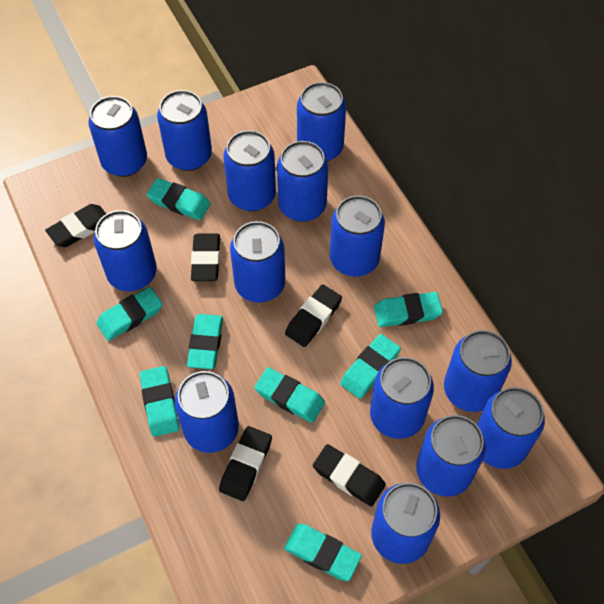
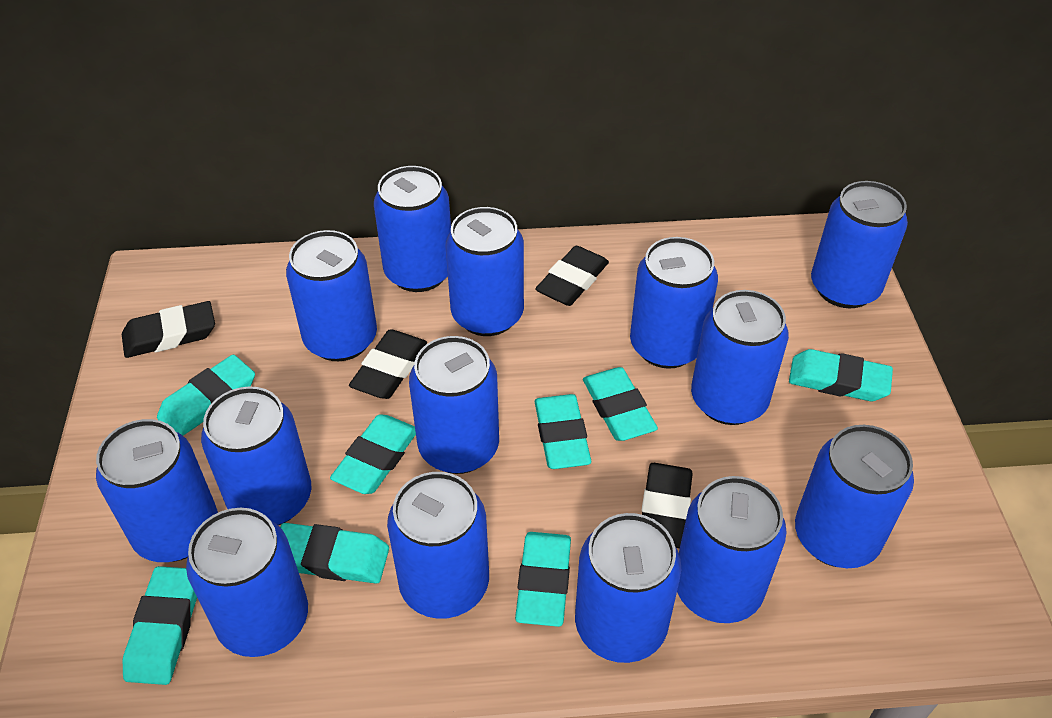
black eraser: [45,204,106,247] [191,234,220,281] [219,426,272,501] [285,284,342,347] [313,444,386,506] = 5 -> [122,301,215,358] [349,329,427,399] [535,246,609,306] [642,463,693,548] = 4

